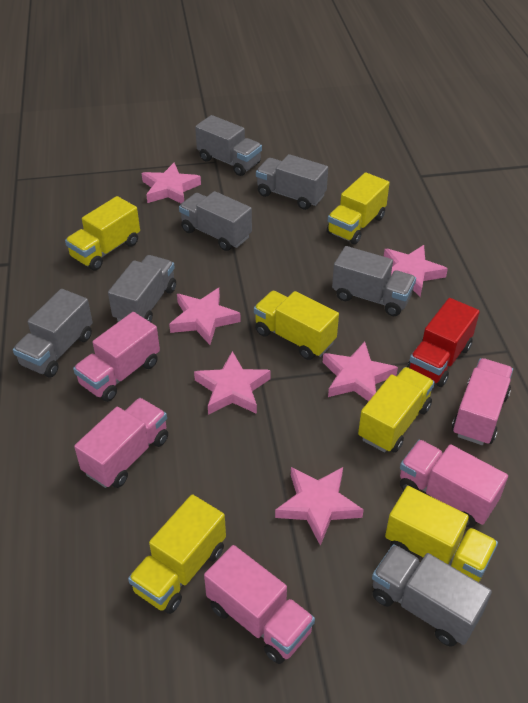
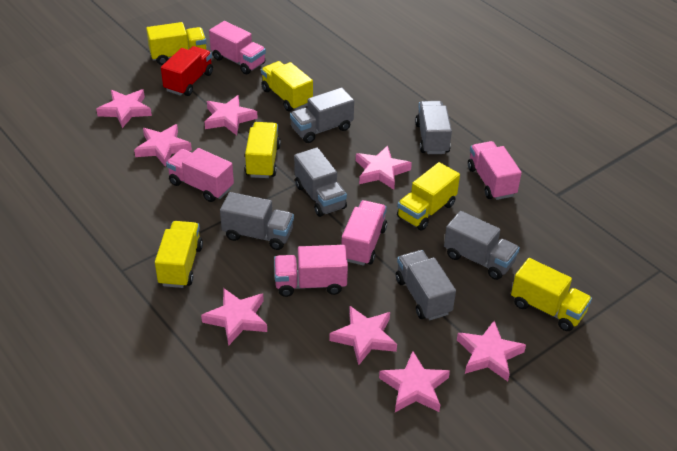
grey truck: [13,289,93,378] [108,255,176,322] [179,191,252,251] [195,115,262,176] [256,154,328,210] [332,246,416,316] [372,544,492,647] = 7 -> [220,192,294,250] [290,88,354,143] [294,147,347,217] [396,250,456,320] [415,101,452,154] [444,211,520,280] = 6
pink star: [142,163,201,204] [169,288,241,345] [194,351,271,415] [275,467,364,546] [323,342,398,401] [384,245,448,297] = 6 -> [96,89,152,128] [134,124,192,167] [201,288,267,346] [205,95,258,135] [329,306,397,365] [356,145,412,190] [379,351,450,412] [457,321,526,381] = 8

